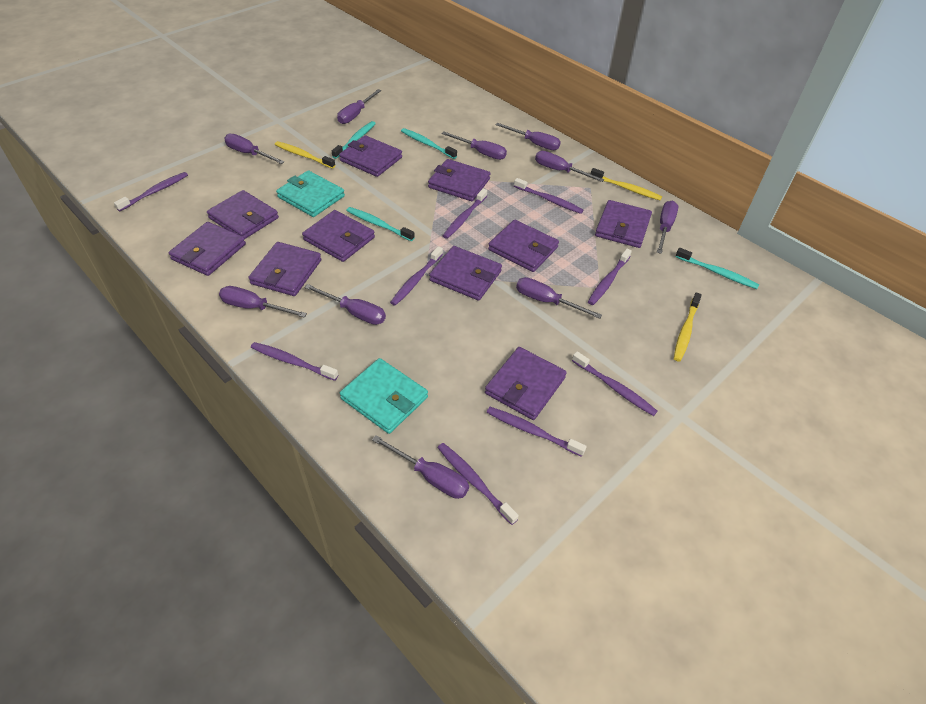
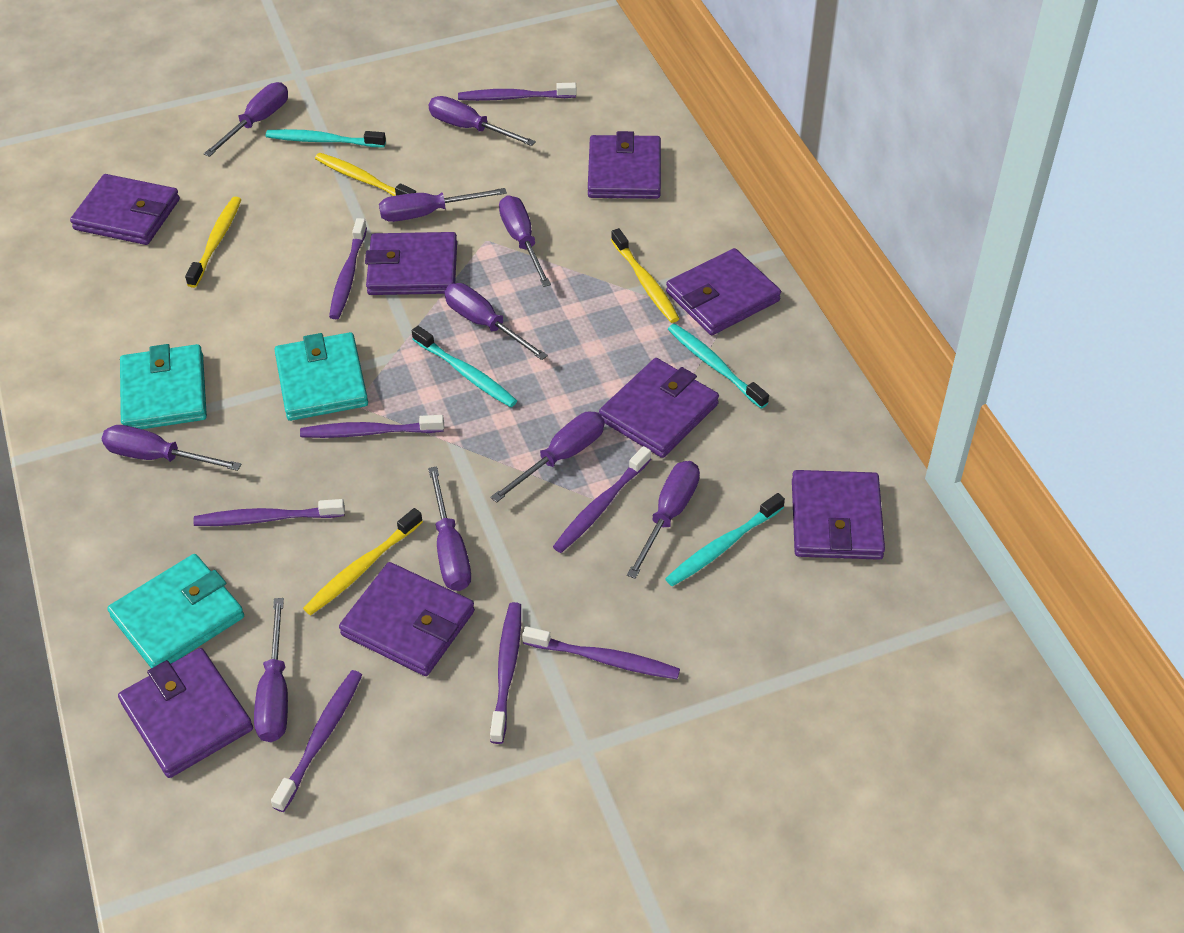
purple toothbrush: [114,172,188,211] [251,342,338,381] [390,246,443,306] [438,443,519,525] [443,189,487,239] [486,407,587,457] [514,178,584,214] [572,351,658,416] [588,249,632,305] = 9 -> [193,499,345,526] [271,670,362,812] [300,415,444,438] [329,218,367,319] [458,83,577,101] [490,602,521,744] [522,626,680,679] [553,446,651,553] = 8
purple wallet: [169,222,246,276] [207,190,279,239] [248,242,321,296] [302,210,375,262] [339,135,402,177] [428,159,490,201] [429,246,502,301] [485,347,567,420] [488,220,559,272] [595,200,652,248] = 10 -> [70,174,180,245] [118,648,253,778] [339,562,475,676] [365,232,457,295] [588,131,661,199] [599,358,719,458] [666,248,781,335] [792,470,885,560] = 8
turquoise wallet: [276,170,345,217] [340,358,428,434] = 2 -> [107,554,244,668] [120,344,207,429] [275,332,368,421] = 3
yellow toothbrush: [275,141,335,169] [591,168,662,200] [674,293,702,362] = 3 -> [185,197,242,288] [303,508,423,615] [315,153,416,196] [611,228,680,323] = 4

